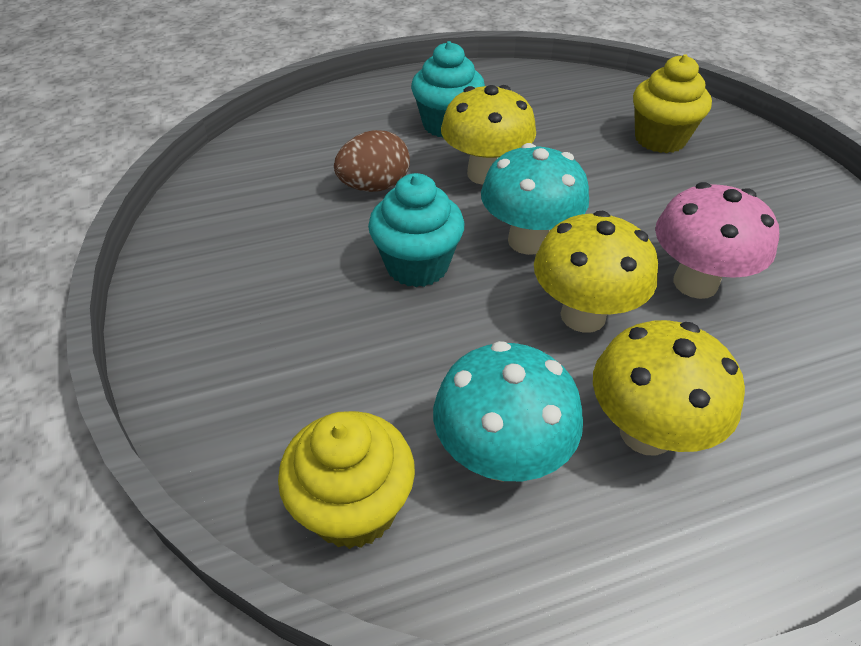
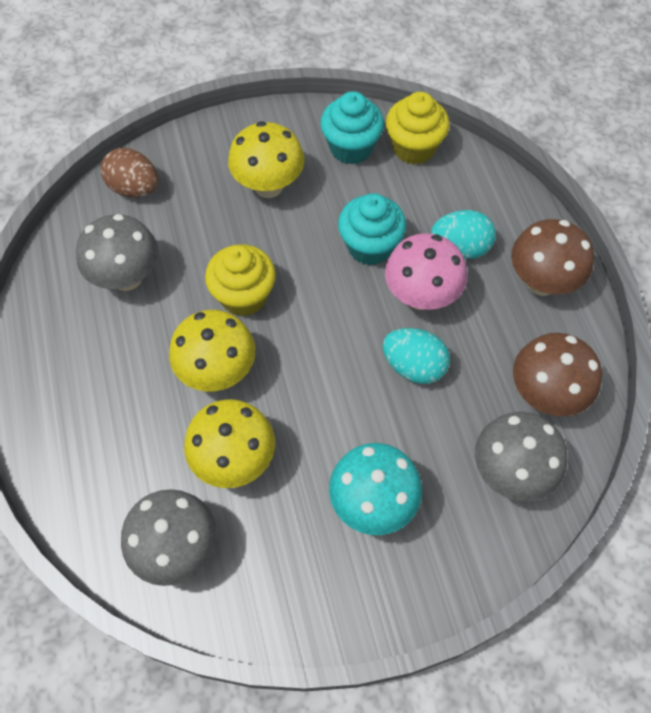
brown mushroom: none = 0 -> [511,219,594,296] [513,333,602,416] = 2
grey mushroom: none = 0 -> [76,214,158,291] [121,489,217,586] [475,412,567,502] = 3
turquoise egg: none = 0 -> [383,328,450,384] [431,210,496,259] = 2
turquoise mushroom: [433,341,583,482] [481,143,589,255] = 2 -> [329,443,422,535] = 1

